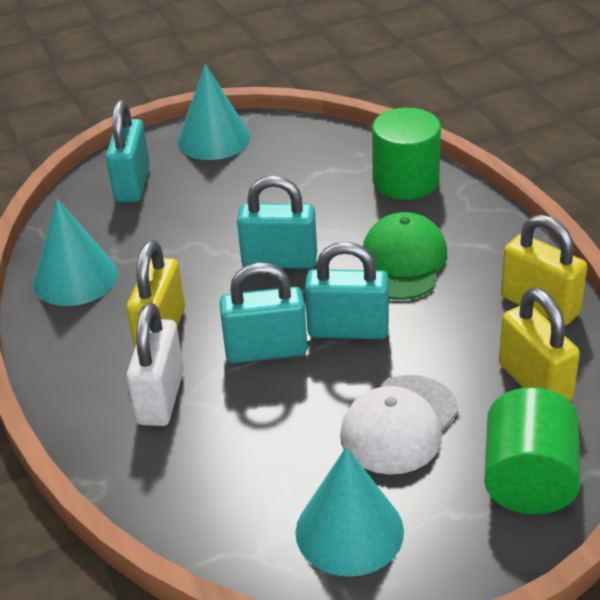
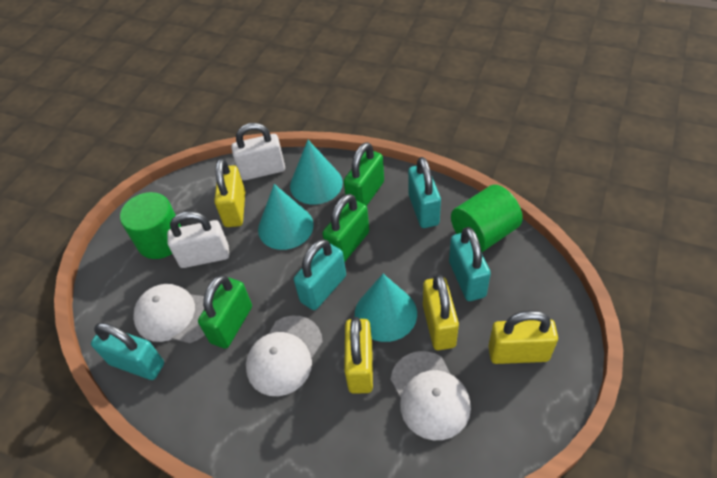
green cap: [363,212,447,300] = 1 -> none = 0
green padlock: none = 0 -> [198,275,252,349] [322,194,369,262] [344,142,384,206] = 3
white cap: [340,375,459,474] = 1 -> [133,284,205,343] [246,316,323,396] [391,351,471,440] = 3
white padlock: [127,303,184,426] = 1 -> [167,211,229,268] [231,123,285,181] = 2
yellow padlock: [127,240,185,349] [499,288,580,402] [501,215,587,326] = 3 -> [214,158,245,227] [344,317,373,394] [423,274,459,350] [488,310,558,364] = 4

